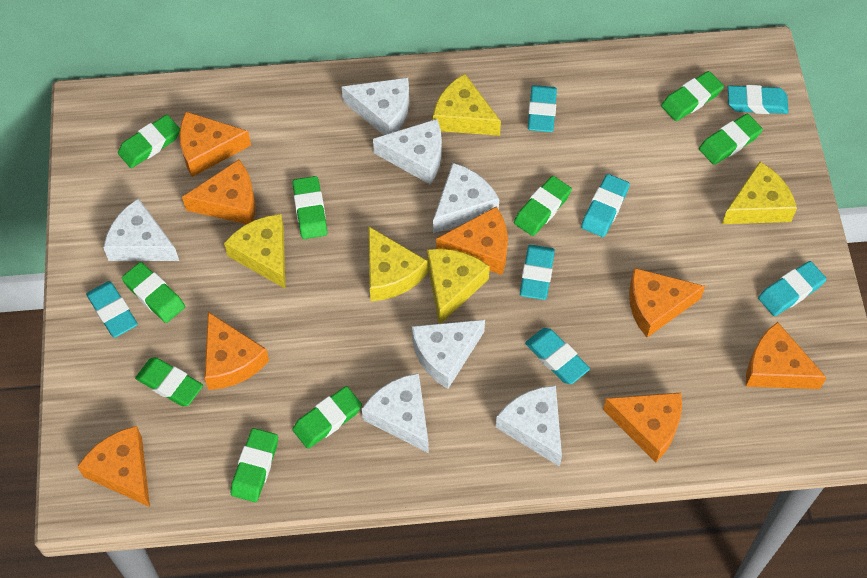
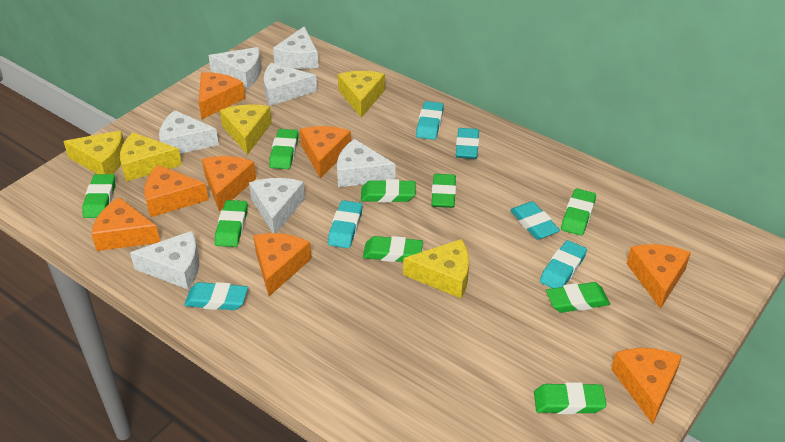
turquoise eraser: [86,281,138,338] [520,245,555,300] [525,328,590,384] [528,85,557,132] [581,174,630,237] [728,85,789,114] [758,261,827,316] = 7 -> [184,282,248,310] [328,200,363,248] [416,101,444,140] [456,128,479,159] [510,201,560,240] [540,240,587,288] = 6

